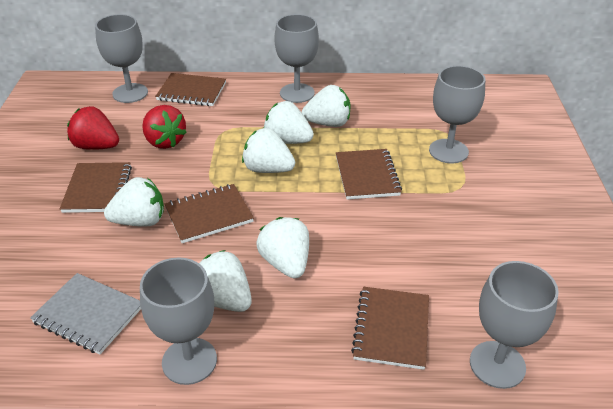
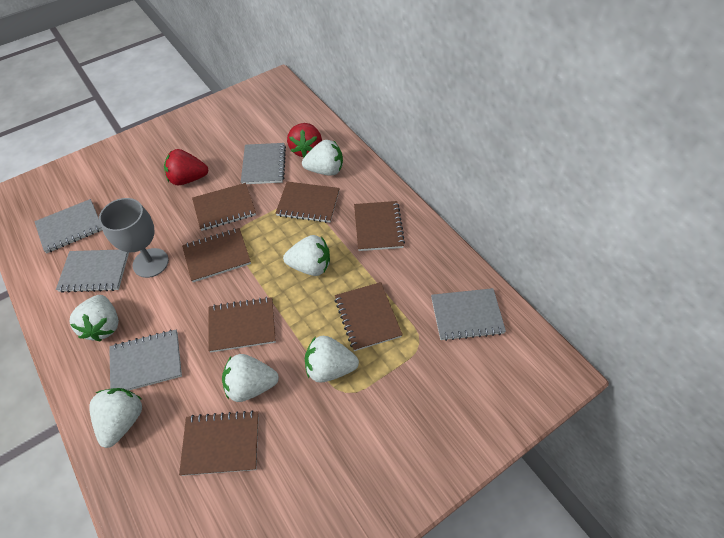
brown notebook: [60,162,132,213] [155,73,226,106] [165,184,254,243] [336,149,402,199] [351,287,429,370] = 5 -> [179,410,259,476] [182,228,251,282] [192,183,256,231] [208,297,276,353] [276,182,340,223] [335,282,403,351] [354,201,405,251] = 7
grey goblet: [95,14,148,103] [140,257,217,385] [274,14,319,103] [429,66,485,163] [470,261,559,389] = 5 -> [99,198,169,278] = 1
grey notebook: [30,273,141,354] = 1 -> [34,199,102,253] [56,250,129,293] [109,329,182,391] [241,143,286,184] [431,288,506,341] = 5

